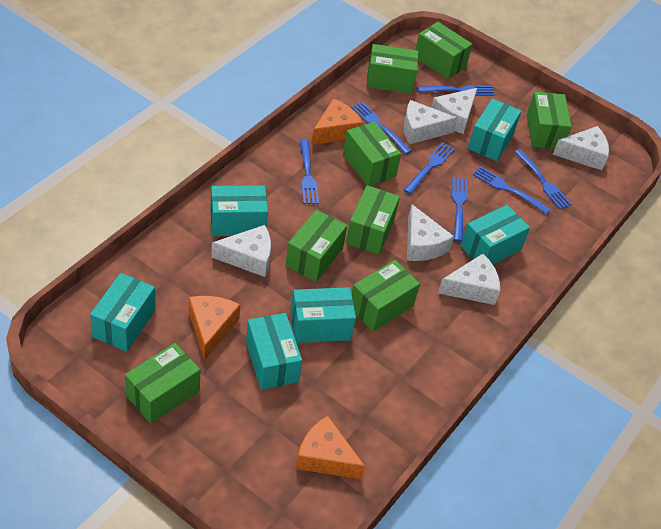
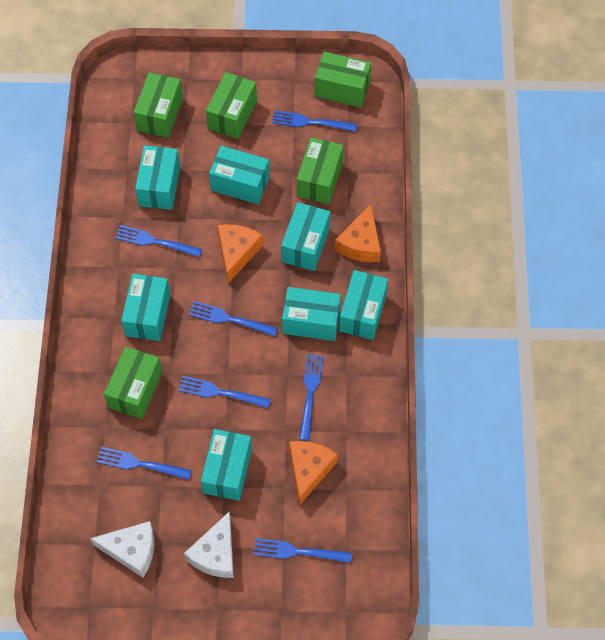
green box: [125,343,200,424] [285,210,347,282] [343,121,401,186] [346,185,400,255] [352,260,420,332] [366,44,419,94] [415,22,472,79] [527,92,571,149] = 8 -> [104,346,162,419] [134,72,183,138] [206,72,257,139] [297,137,343,204] [315,52,371,107] = 5
turquoise box: [90,273,156,352] [210,185,268,236] [246,313,302,390] [290,287,356,343] [461,205,530,264] [468,98,521,161] = 6 -> [121,274,171,341] [135,145,180,210] [201,429,252,501] [209,146,270,204] [281,202,331,271] [282,287,341,341] [339,270,388,340] = 7
white cheese: [211,225,271,277] [404,100,458,144] [407,204,454,261] [431,88,477,134] [438,254,500,305] [553,126,609,170] = 6 -> [90,521,154,578] [184,512,234,578] = 2

